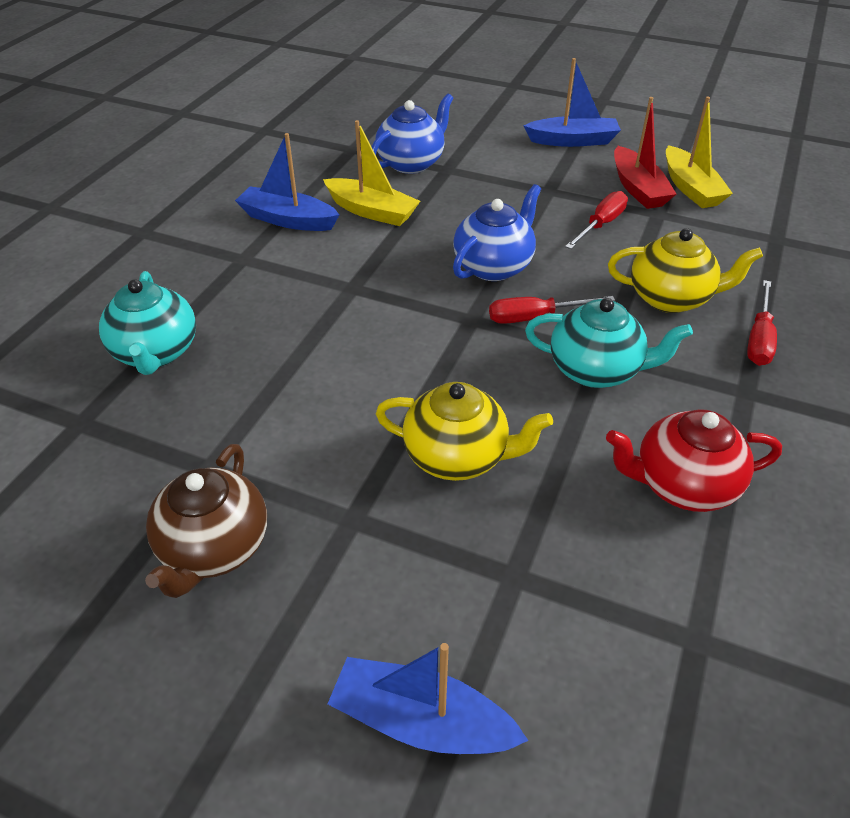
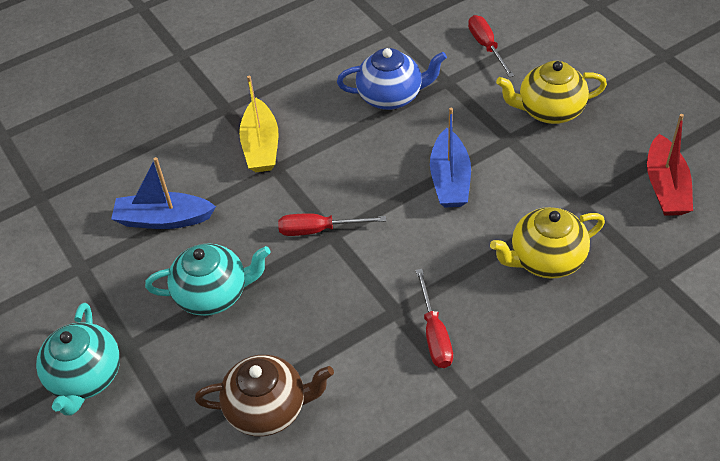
blue boat: [235,133,339,231] [328,643,529,754] [523,58,621,147] = 3 -> [111,157,216,229] [430,108,471,208] = 2
blue teapot: [372,94,453,174] [453,184,541,281] = 2 -> [337,48,447,110] = 1
red teapot: [606,409,782,512] = 1 -> none = 0
yellow boat: [323,120,420,226] [666,96,733,208] = 2 -> [239,76,278,172] = 1

